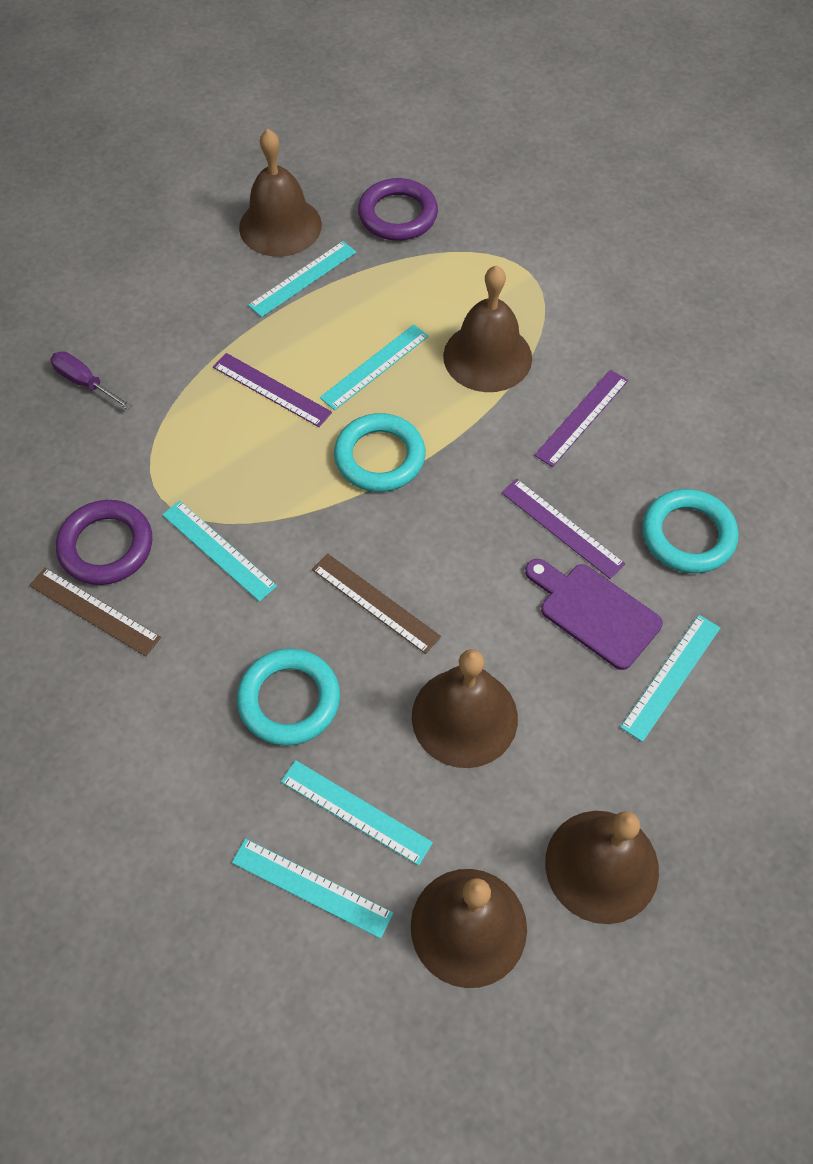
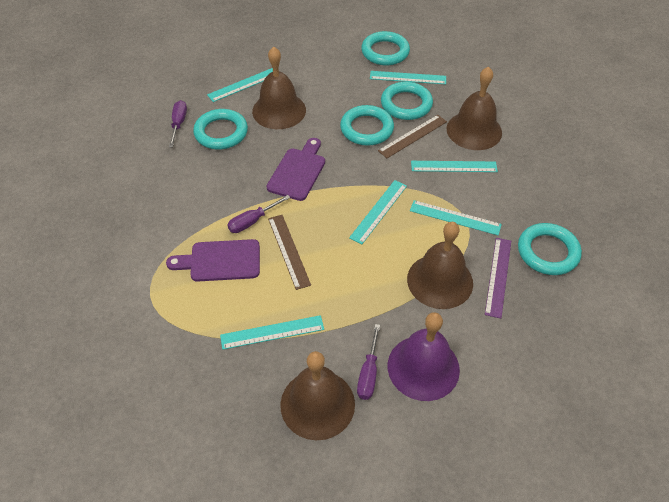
brown bell: [239,129,322,257] [411,869,527,988] [412,649,518,768] [443,265,532,392] [545,811,659,924] = 5 -> [252,47,306,129] [280,351,355,440] [407,222,473,309] [447,66,502,150] = 4
purple bell: none = 0 -> [388,312,460,401] = 1
purple cutting board: [525,559,663,670] = 1 -> [166,239,260,282] [267,138,325,201] = 2
purple ring: [56,500,152,585] [358,178,438,241] = 2 -> none = 0
purple ruler: [213,353,332,427] [501,479,625,579] [534,370,628,467] = 3 -> [485,238,511,318] = 1
purple screwdriver: [50,351,132,410] = 1 -> [169,100,187,147] [227,195,290,233] [357,324,380,400] = 3
turquoise ring: [237,648,340,746] [334,413,425,492] [642,489,738,573] = 3 -> [193,109,248,149] [340,105,394,146] [361,31,410,65] [381,82,433,120] [518,223,582,275] = 5

